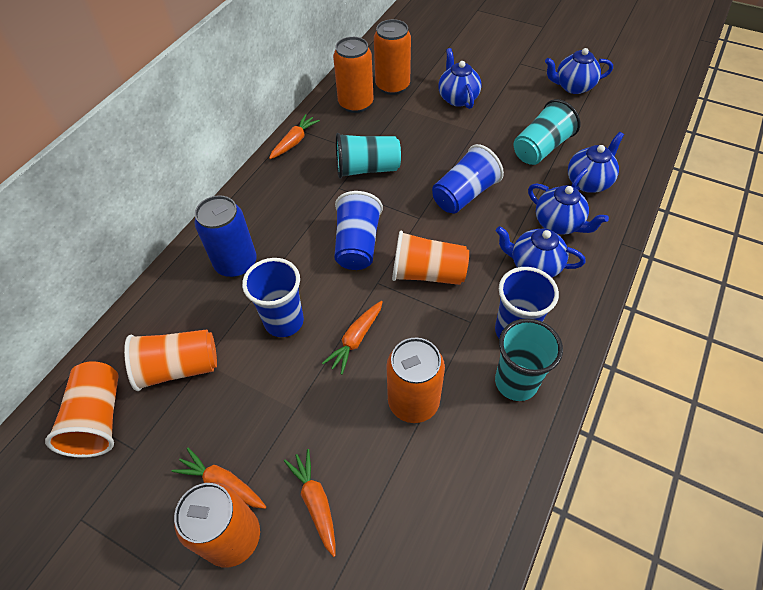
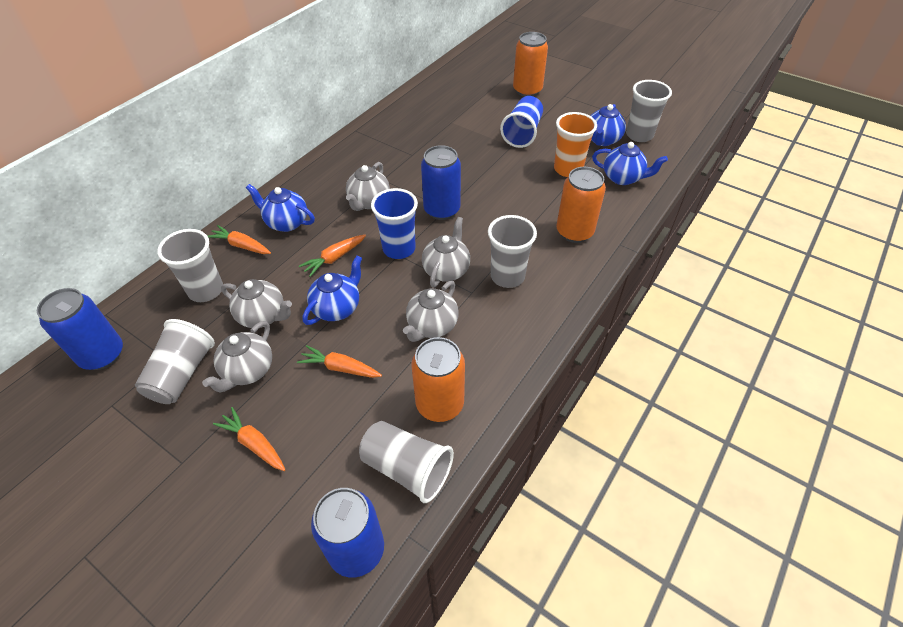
blue can: [194,195,257,277] = 1 -> [37,288,123,370] [311,488,384,578] [421,145,461,220] = 3
blue cup: [242,258,304,337] [334,191,383,270] [432,144,504,214] [495,267,559,338] = 4 -> [371,188,418,259] [500,96,543,148] = 2
blue teapot: [438,48,481,109] [496,226,585,277] [528,183,609,234] [545,48,613,94] [568,132,624,193] = 5 -> [246,184,315,232] [303,255,362,325] [591,104,626,146] [592,142,668,185] = 4
grey cup: none = 0 -> [135,319,215,404] [157,229,223,302] [359,421,454,503] [488,215,537,288] [626,80,672,142] = 5
grey teapot: none = 0 -> [202,321,272,393] [221,279,292,328] [346,162,390,211] [403,281,459,342] [422,217,470,288] = 5
orange can: [174,482,260,568] [333,37,374,113] [374,19,411,95] [386,338,445,423] = 4 -> [412,337,465,422] [513,32,548,97] [556,167,606,243] = 3
orange cup: [45,361,119,458] [124,330,217,391] [392,230,469,285] = 3 -> [554,112,597,177] = 1
turquoise cup: [336,133,401,179] [495,318,563,401] [514,99,580,165] = 3 -> none = 0

